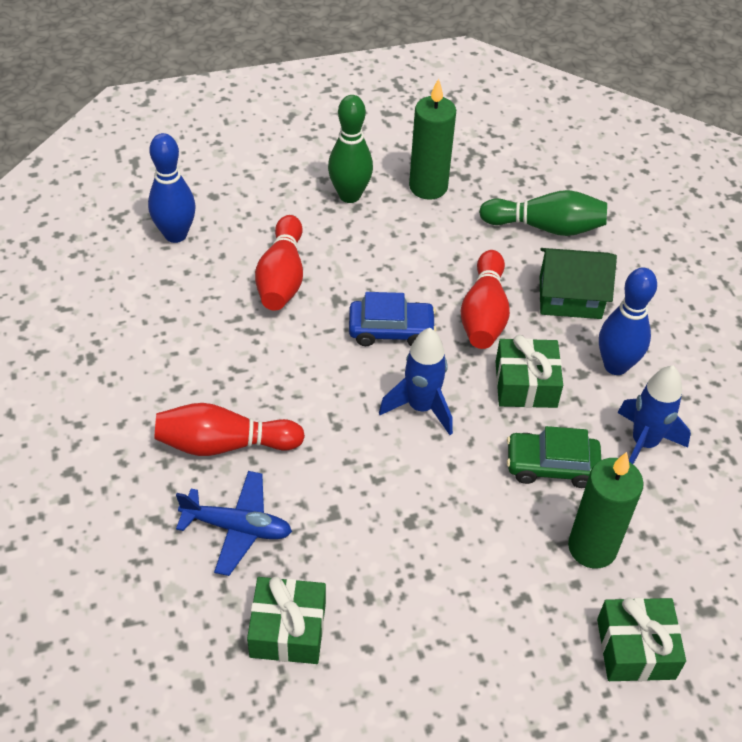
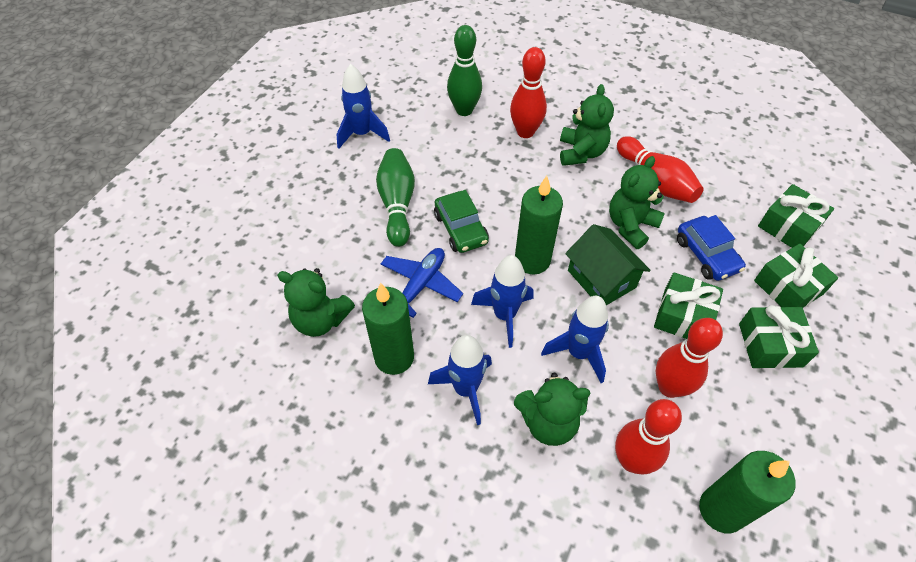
blue bowling pin: [148,133,196,243] [599,268,657,375] = 2 -> none = 0
blue rocket: [379,328,453,435] [617,366,691,464] = 2 -> [337,64,390,149] [428,335,492,425] [471,255,533,348] [541,296,609,383] = 4
green candle: [409,78,456,200] [568,452,644,569] = 2 -> [362,283,414,375] [515,176,563,275] [699,451,795,534] = 3
green gift: [247,577,326,664] [495,335,563,408] [597,598,686,681] = 3 -> [654,273,723,339] [739,305,819,368] [754,244,838,308] [758,184,834,248] = 4
green teddy bear: none = 0 -> [277,268,355,337] [514,373,590,446] [560,84,614,166] [609,156,665,249] = 4
red bowling pin: [154,403,305,456] [255,215,303,311] [461,250,510,349] = 3 -> [510,47,547,138] [615,399,682,474] [617,136,703,203] [656,318,723,398] = 4

